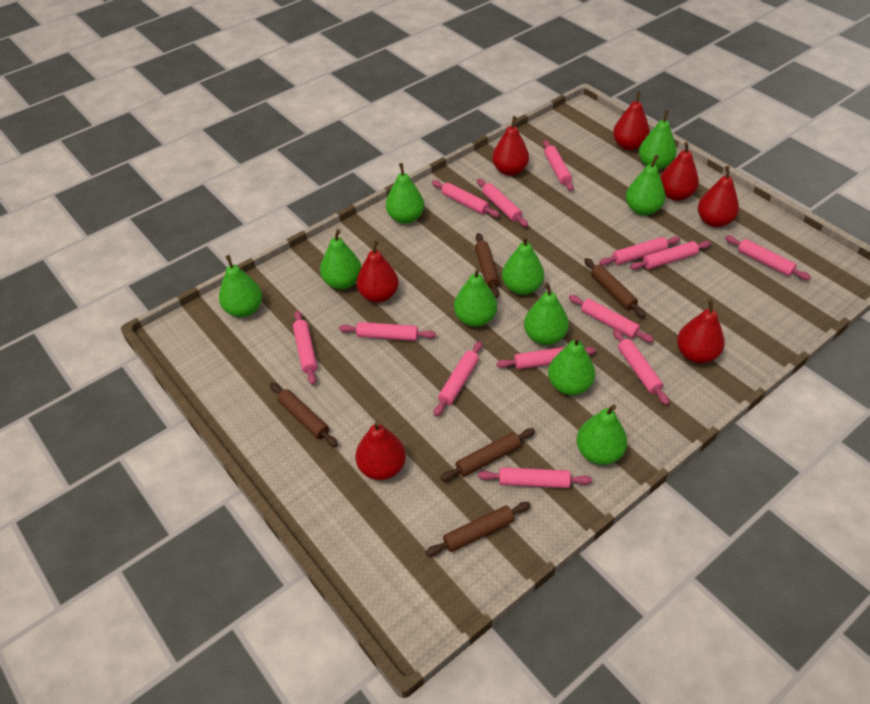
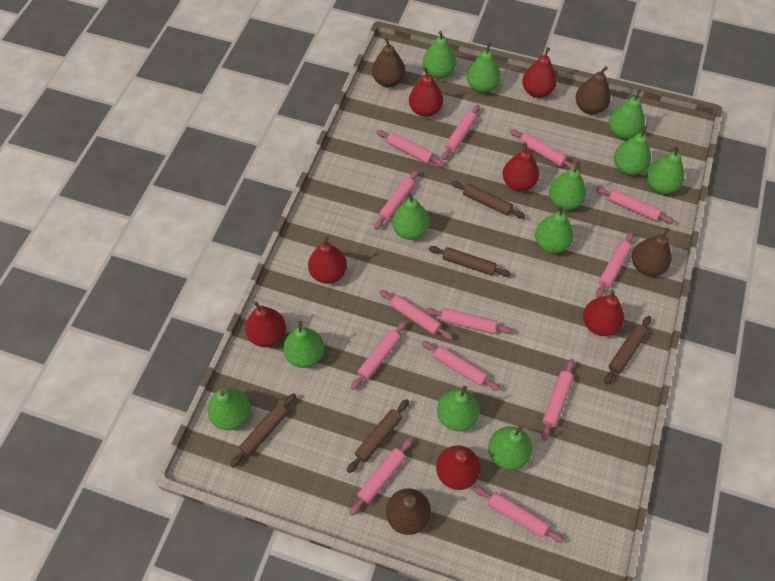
brown pear: none = 0 -> [372,37,405,87] [386,489,431,535] [576,66,611,114] [632,228,672,276] = 4
green pear: [219,255,262,317] [320,229,361,290] [386,163,424,224] [454,268,497,327] [502,236,544,295] [524,282,569,345] [548,336,595,395] [576,404,627,465] [626,155,666,215] [639,110,677,170] = 10 -> [208,388,251,430] [283,321,324,368] [392,192,430,240] [423,31,456,79] [437,386,480,431] [467,42,501,93] [488,425,532,470] [535,205,574,253] [549,161,587,210] [609,89,645,139] [614,126,651,175] [646,145,684,194] = 12

